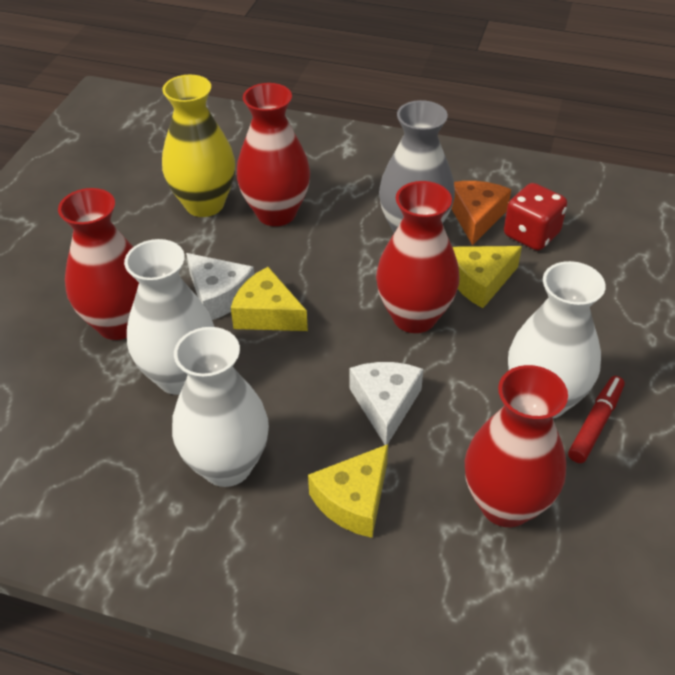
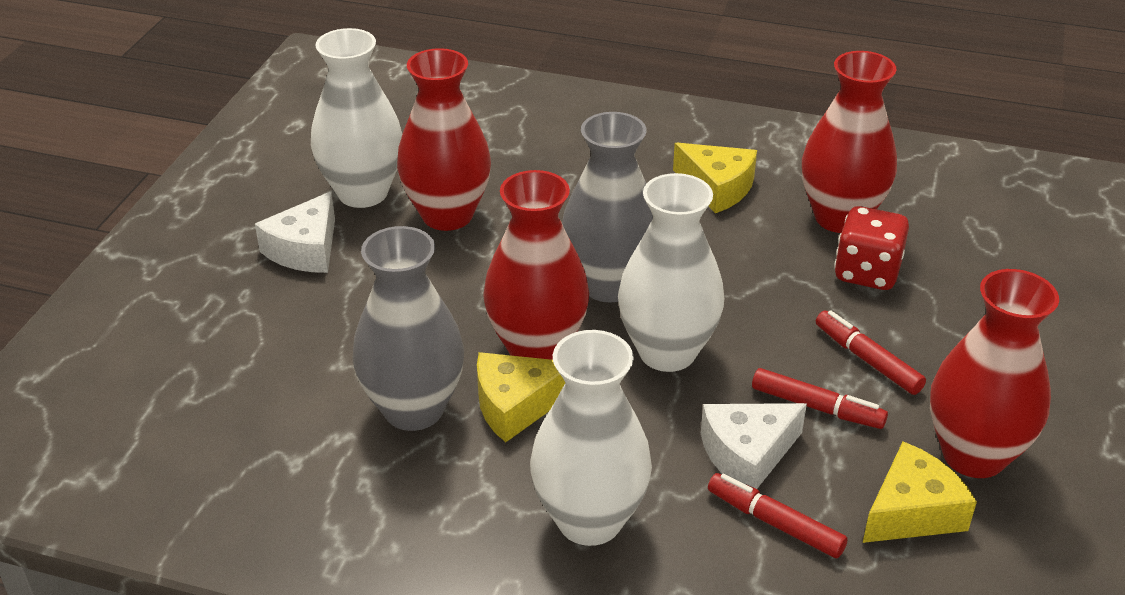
grey vase: [379,100,455,233] = 1 -> [352,226,464,431] [562,112,653,302] = 2
orange cheese: [451,181,511,245] = 1 -> none = 0
red marker: [568,376,625,463] = 1 -> [708,473,848,558] [752,368,888,429] [816,310,926,395] = 3
yellow vase: [162,75,235,217] = 1 -> none = 0

